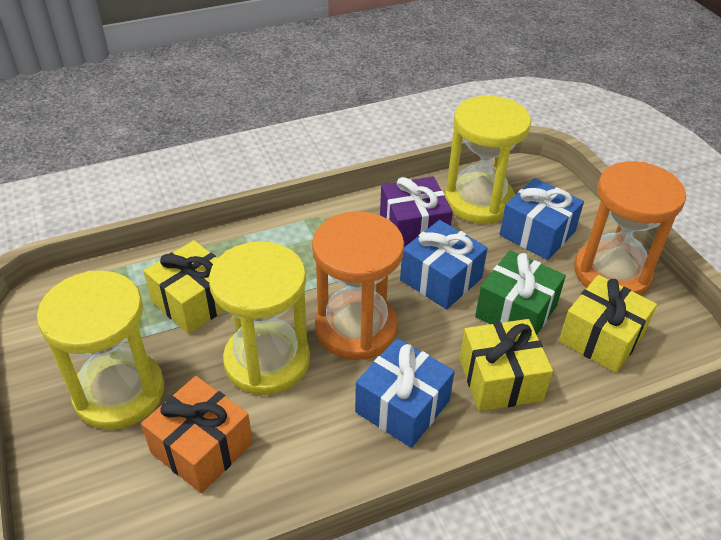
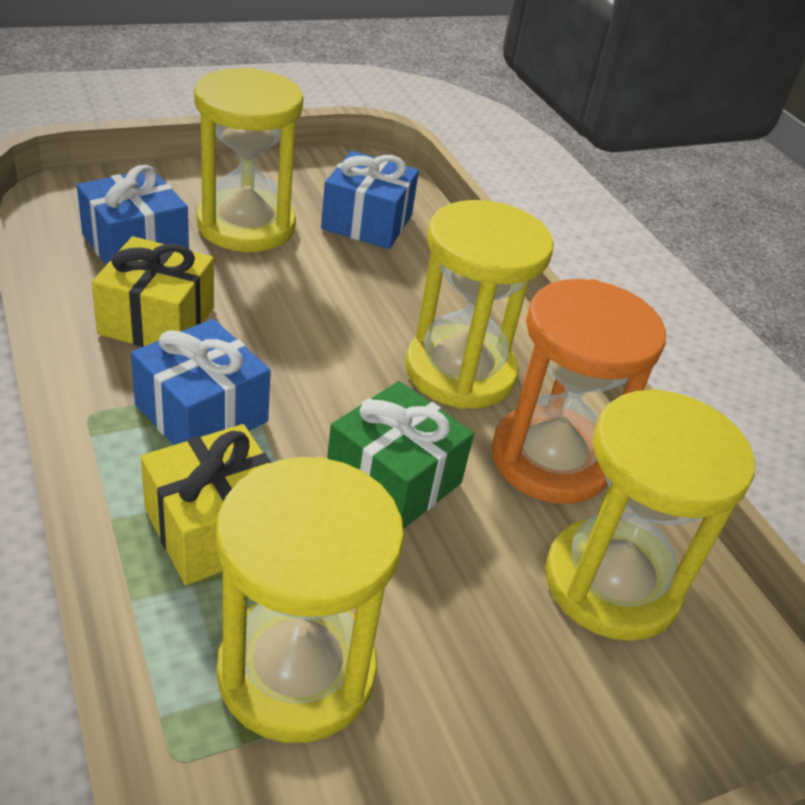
orange gift: [141,376,253,493] = 1 -> none = 0
orange hourglass: [312,211,404,360] [574,161,686,295] = 2 -> [491,279,666,504] = 1
purple gift: [380,176,453,247] = 1 -> none = 0
yellow gift: [144,240,224,334] [459,319,553,411] [559,275,657,373] = 3 -> [91,236,214,347] [141,424,271,585] = 2
yellow hourglass: [37,271,164,430] [209,241,310,395] [445,96,531,224] = 3 -> [194,68,303,252] [216,457,404,743] [405,200,553,409] [545,389,755,641] = 4

